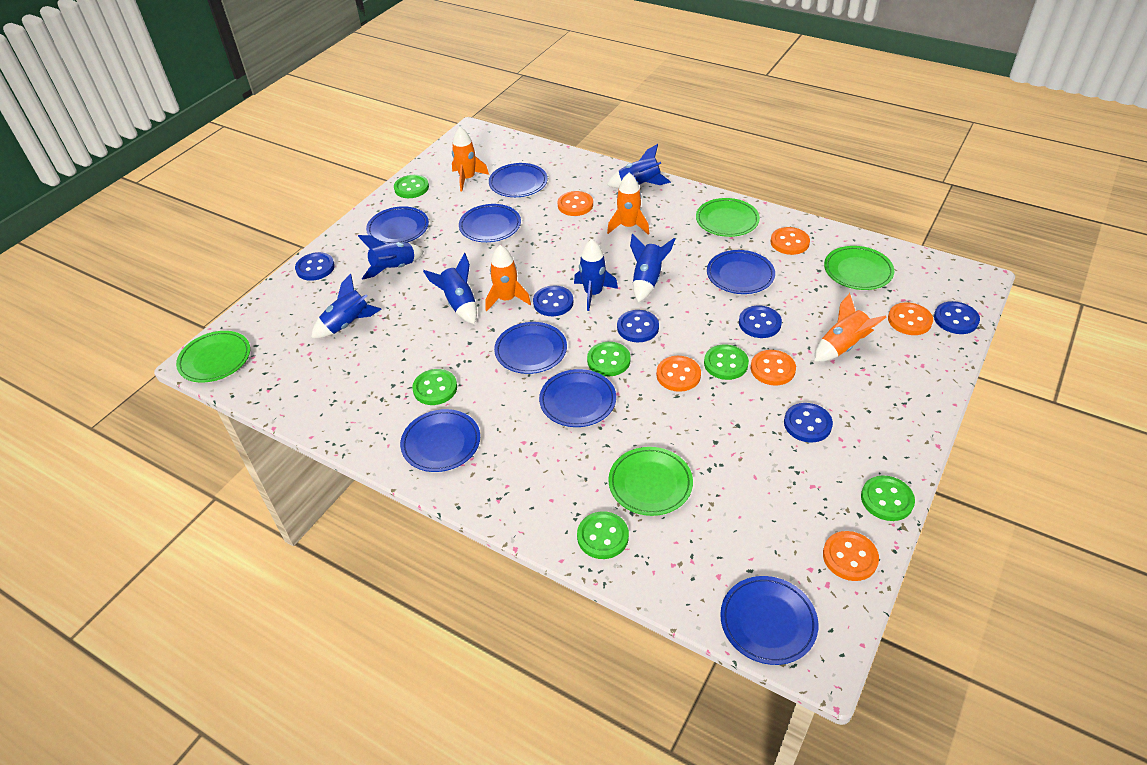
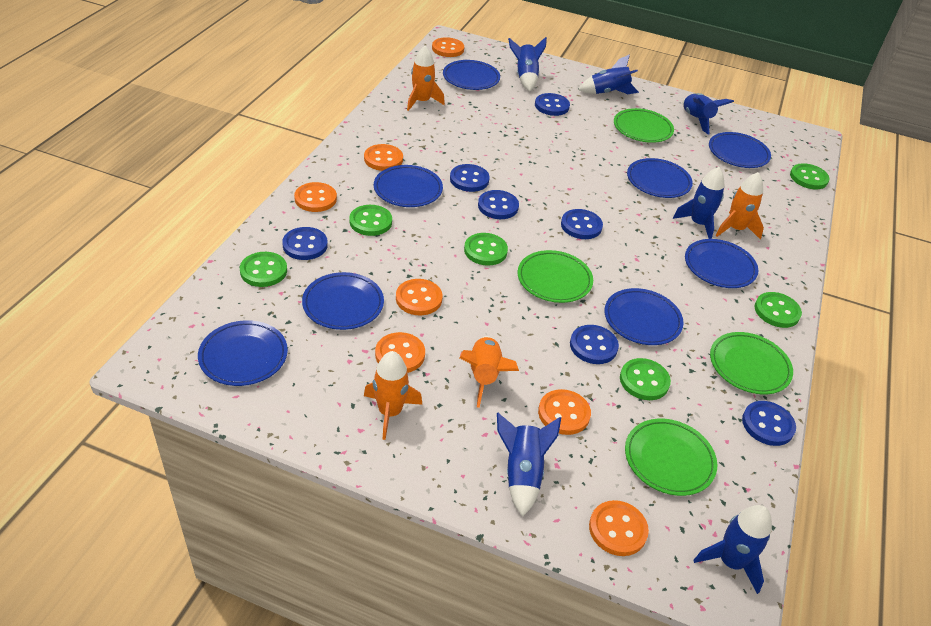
blue button: [295,252,335,281] [533,286,573,316] [617,310,659,342] [739,306,782,338] [784,403,833,443] [934,301,980,334] = 6 -> [282,227,328,260] [450,164,490,192] [478,190,519,219] [535,93,570,116] [561,209,603,239] [570,325,619,364] [742,401,796,446] = 7
orange button: [557,191,593,216] [656,356,701,392] [751,350,796,386] [770,227,810,255] [823,531,879,581] [888,303,933,335] = 6 -> [294,182,337,212] [364,144,403,171] [375,332,425,373] [396,279,443,315] [432,37,464,57] [538,389,591,435] [589,500,649,556] = 7

